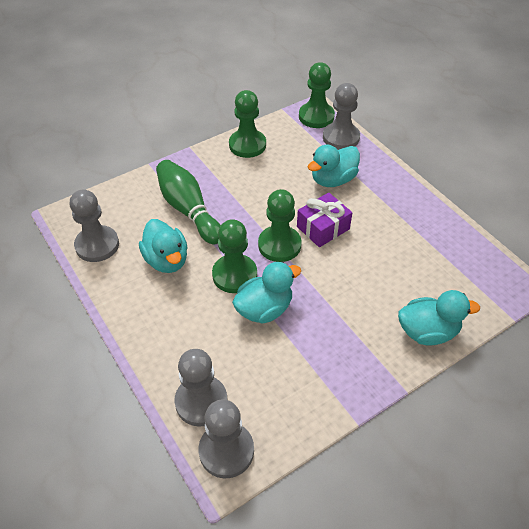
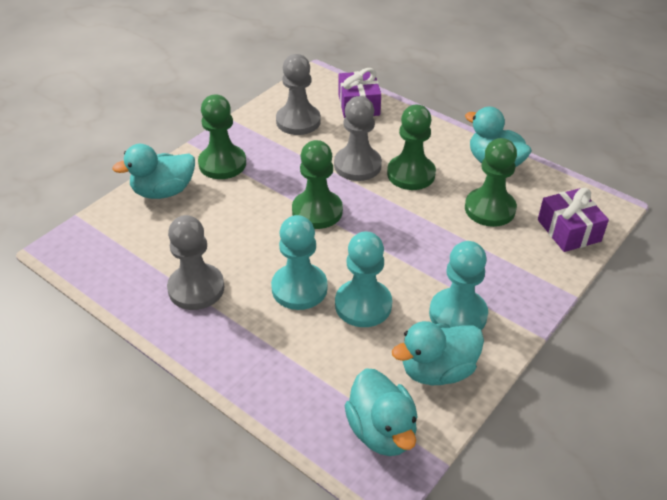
green bowling pin: [156,160,221,244] = 1 -> none = 0
grey pawn: [70,189,119,262] [175,349,227,427] [199,399,254,479] [323,83,360,150] = 4 -> [167,215,225,310] [276,54,321,135] [334,96,382,181] = 3
purple gift: [297,193,352,247] = 1 -> [338,68,381,118] [538,188,609,252] = 2
turquoise pawn: none = 0 -> [271,215,328,310] [335,232,392,327] [429,241,488,330] = 3

